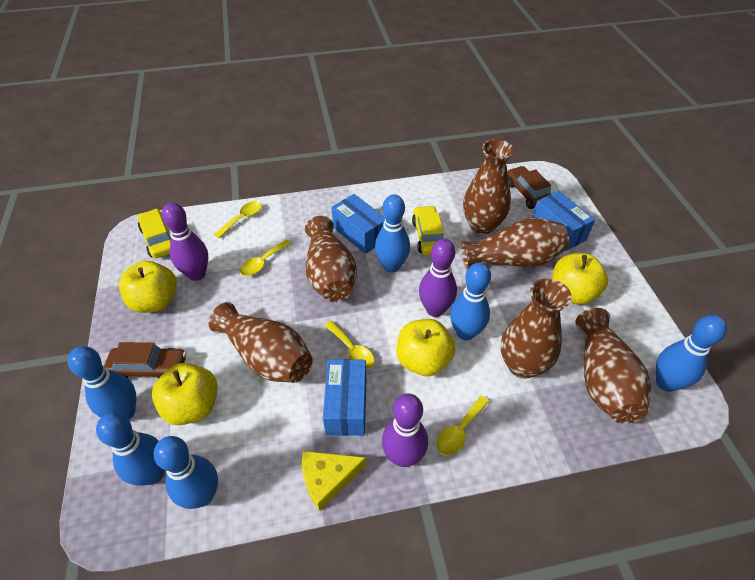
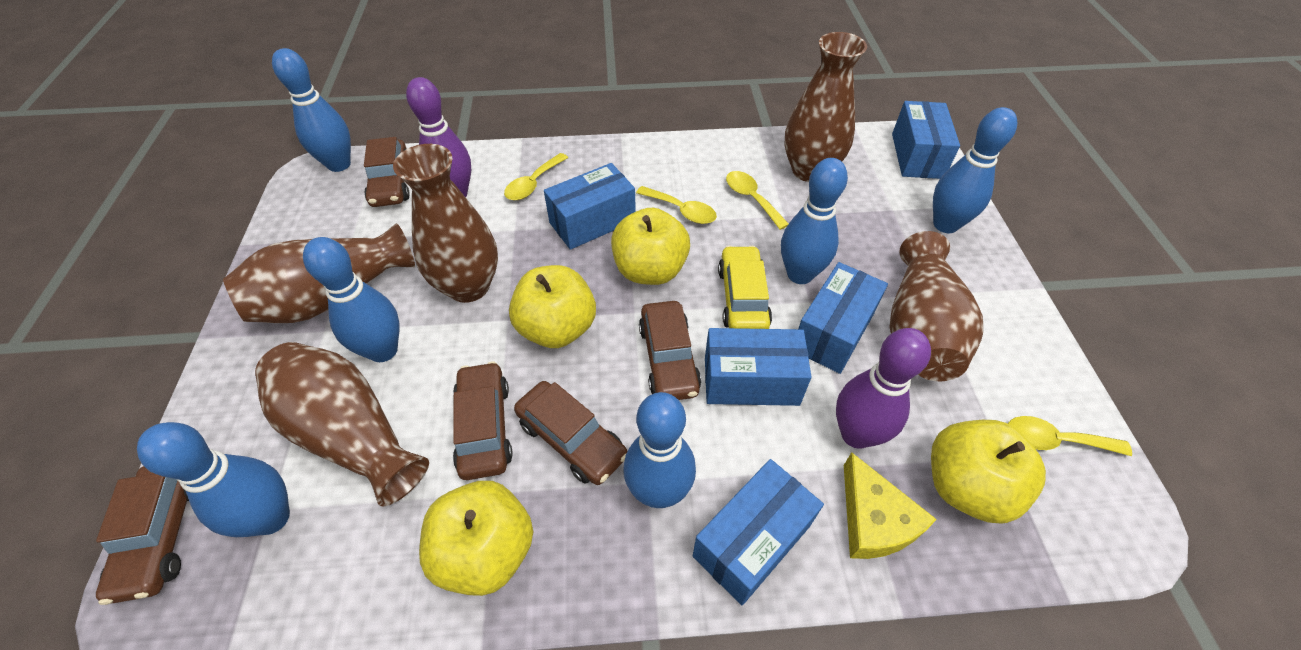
blue box: [323,359,367,436] [331,194,385,254] [532,191,595,251] = 3 -> [544,163,636,250] [693,459,824,605] [705,328,812,406] [798,262,888,374] [892,101,960,179] = 5
brown car: [104,342,186,378] [507,166,551,209] = 2 -> [96,466,189,605] [364,137,410,207] [453,361,513,480] [514,381,627,485] [639,301,701,400] = 5
brown vase: [209,302,313,383] [305,216,357,302] [461,218,569,270] [463,139,514,234] [501,278,572,378] [575,308,651,424] = 6 -> [223,223,415,323] [255,342,429,506] [393,144,498,303] [784,32,867,182] [889,231,983,381] = 5
purple bowling pin: [162,203,208,281] [382,394,428,467] [419,239,457,317] = 3 -> [406,77,471,197] [836,328,931,449] = 2
yellow car: [138,209,171,258] [412,206,444,255] = 2 -> [718,246,772,329] = 1

